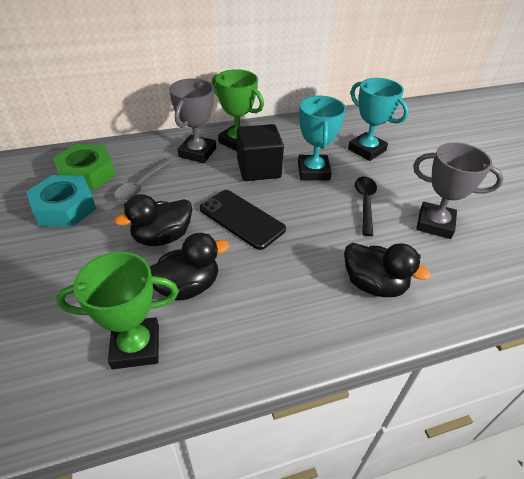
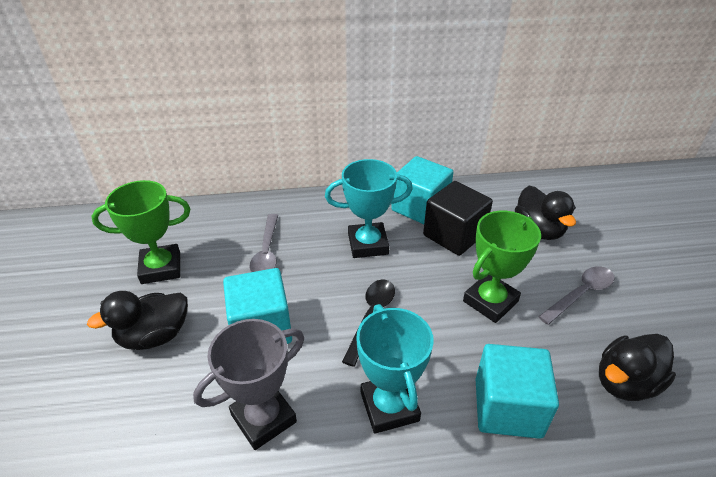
black phone: [200,190,286,250] = 1 -> none = 0
green nut: [53,144,116,190] = 1 -> none = 0
grey spoon: [114,158,172,202] = 1 -> [250,214,278,272] [538,266,614,325] = 2
grey trophy: [169,78,216,163] [413,142,504,239] = 2 -> [193,319,304,450] = 1
turquoise cube: none = 0 -> [223,268,292,344] [391,156,454,224] [476,344,559,439] = 3
turquoise nut: [26,175,96,227] = 1 -> none = 0

